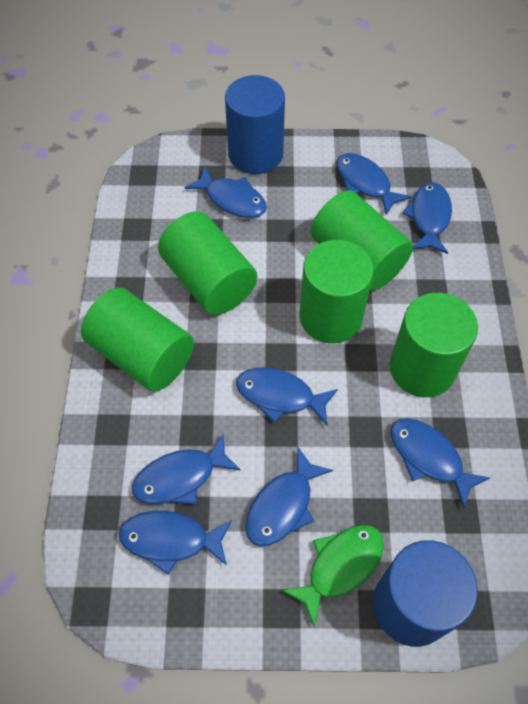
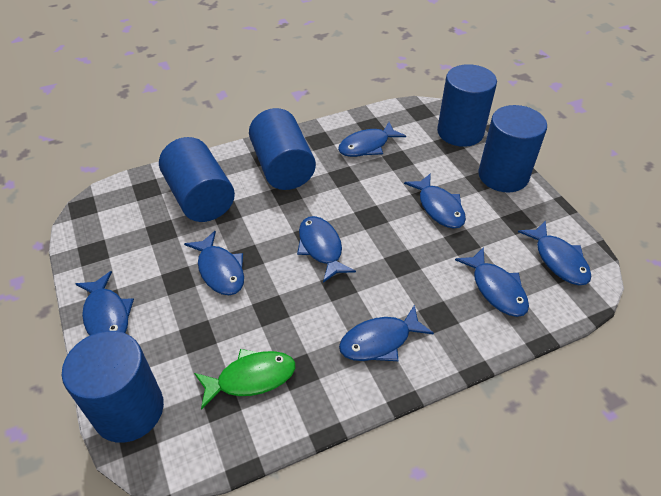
blue cylinder: [225,75,285,174] [373,540,478,647] = 2 -> [62,331,164,443] [159,137,235,222] [249,108,316,190] [437,64,497,147] [478,105,547,192] = 5
green cylinder: [81,287,194,392] [158,212,257,315] [300,240,374,344] [311,190,413,291] [390,293,478,397] = 5 -> none = 0

